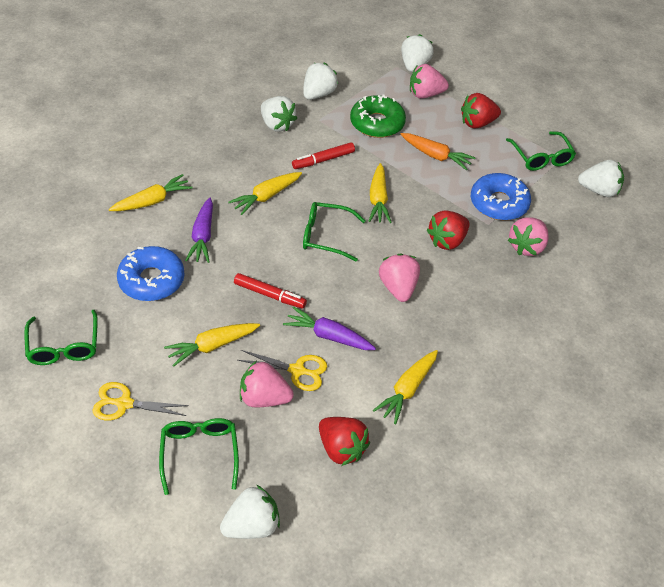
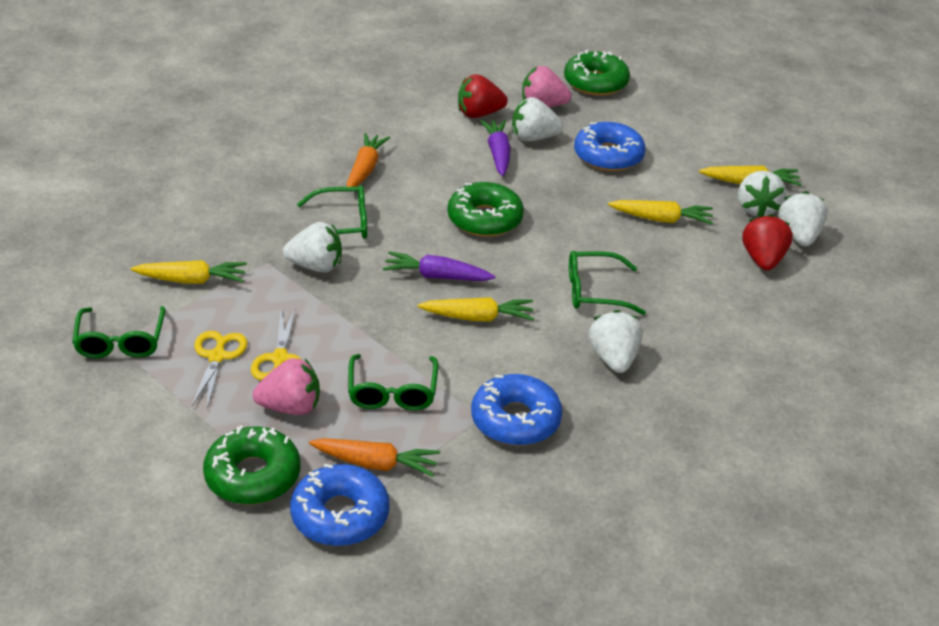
blue donut: [117,246,185,301] [471,173,531,220] = 2 -> [290,464,390,546] [471,374,562,446] [574,122,646,171] = 3
green donut: [350,95,406,138] = 1 -> [203,426,300,504] [447,182,524,237] [564,50,630,96] = 3
orange carrot: [401,133,476,170] = 1 -> [309,438,440,477] [347,133,390,187] = 2
pink strawberry: [240,361,294,407] [379,253,420,302] [410,64,449,99] [508,217,549,256] = 4 -> [252,358,320,415] [522,66,571,107] = 2
red marker: [234,273,307,309] [292,142,355,169] = 2 -> none = 0
red strawberry: [319,417,370,466] [427,210,469,250] [461,93,501,129] = 3 -> [458,74,508,118] [743,214,793,270] = 2
yellow carrot: [109,174,193,211] [164,323,260,367] [228,172,302,215] [369,163,392,223] [373,350,438,424] = 5 -> [131,260,247,284] [418,297,534,321] [608,200,713,225] [699,166,802,186] = 4

